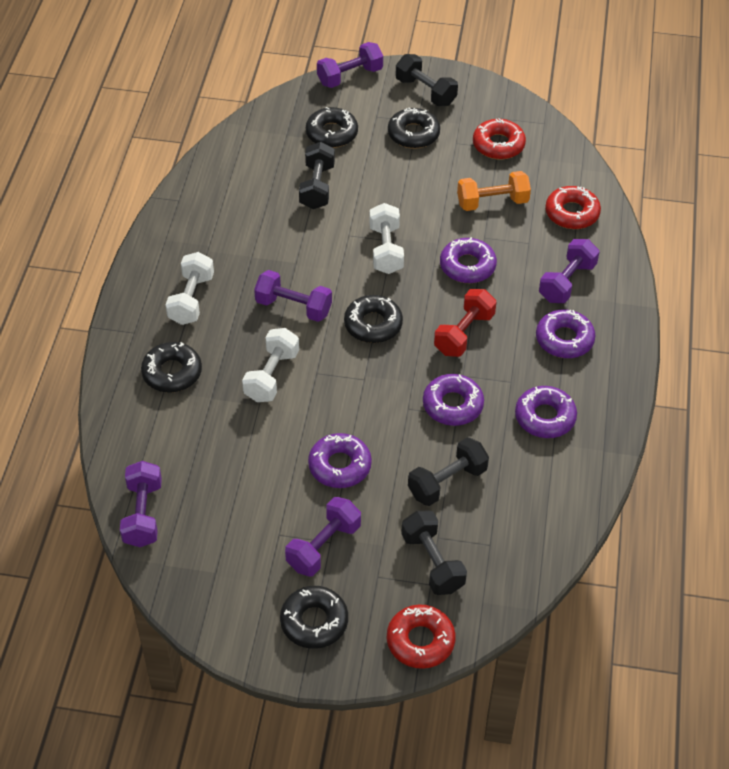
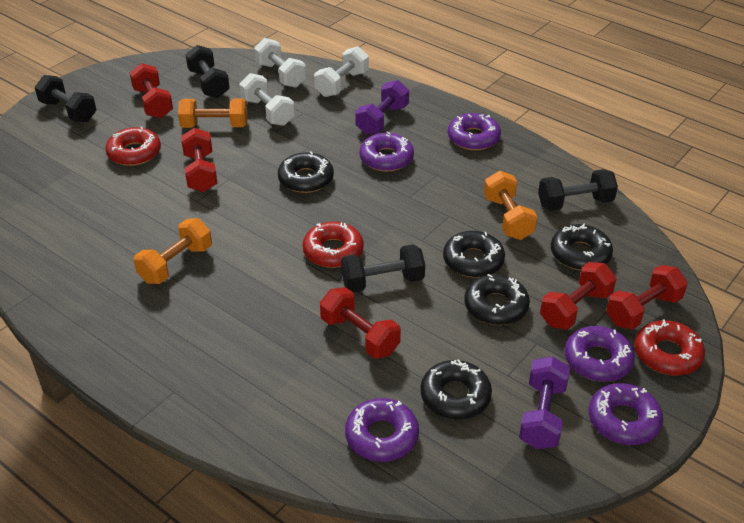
orange dumbbell: [457,171,531,211] = 1 -> [133,218,212,284] [178,98,248,128] [484,171,537,240] = 3
purple dumbbell: [120,461,162,547] [254,270,332,322] [285,497,361,576] [317,42,383,88] [539,239,600,303] = 5 -> [355,80,409,135] [519,356,570,449] = 2
red dumbbell: [434,289,496,357] = 1 -> [130,63,173,118] [181,128,218,192] [320,287,401,359] [540,262,616,330] [606,265,688,330] = 5

